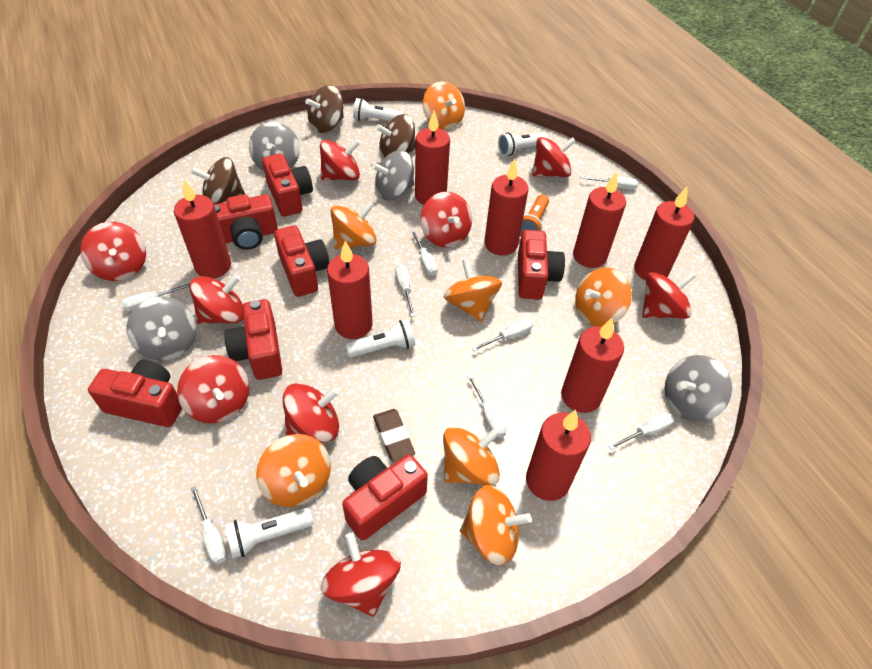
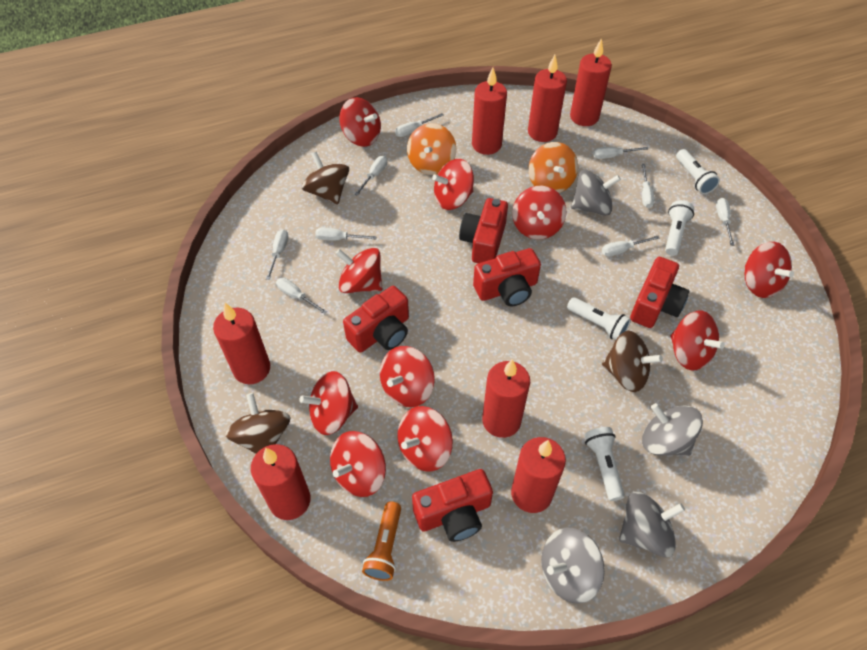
brown eraser: [373,409,415,462] = 1 -> none = 0
orange spinning top: [256,434,331,507] [330,201,377,249] [423,81,465,130] [443,427,500,485] [444,259,502,322] [460,485,532,565] [575,267,632,326] = 7 -> [407,123,456,175] [528,142,578,193] = 2
red camera: [88,360,182,427] [214,194,278,250] [224,299,282,380] [262,154,313,217] [274,225,330,297] [342,454,428,541] [518,230,565,300] = 7 -> [343,286,409,353] [412,469,493,542] [459,198,508,263] [473,248,541,306] [630,257,689,328] = 5
red candle: [174,179,231,278] [327,241,373,339] [415,111,450,205] [484,159,529,256] [526,410,591,501] [561,318,624,413] [573,171,626,268] [634,187,694,280] = 8 -> [213,303,270,384] [251,444,310,520] [472,67,507,155] [482,359,530,438] [511,437,566,513] [528,55,567,142] [570,38,612,126] = 7
red spinning top: [80,222,146,281] [177,355,249,423] [190,275,243,324] [283,383,339,443] [320,139,360,181] [321,533,401,617] [420,192,472,248] [532,137,576,177] [642,272,696,319] = 9 -> [300,371,358,435] [330,431,386,497] [335,248,383,293] [340,97,381,147] [380,346,435,407] [397,406,453,471] [432,159,474,210] [512,186,566,239] [670,311,725,371] [744,242,794,298] = 10
white screwdriver: [121,283,190,311] [191,486,228,564] [395,264,415,317] [411,230,438,276] [467,375,507,438] [472,318,533,351] [581,176,638,190] [609,412,674,450] = 8 -> [266,229,288,280] [276,278,327,314] [315,227,377,241] [354,156,387,196] [395,113,443,137] [593,147,649,159] [602,236,660,257] [642,164,655,208] [716,198,734,246] = 9

